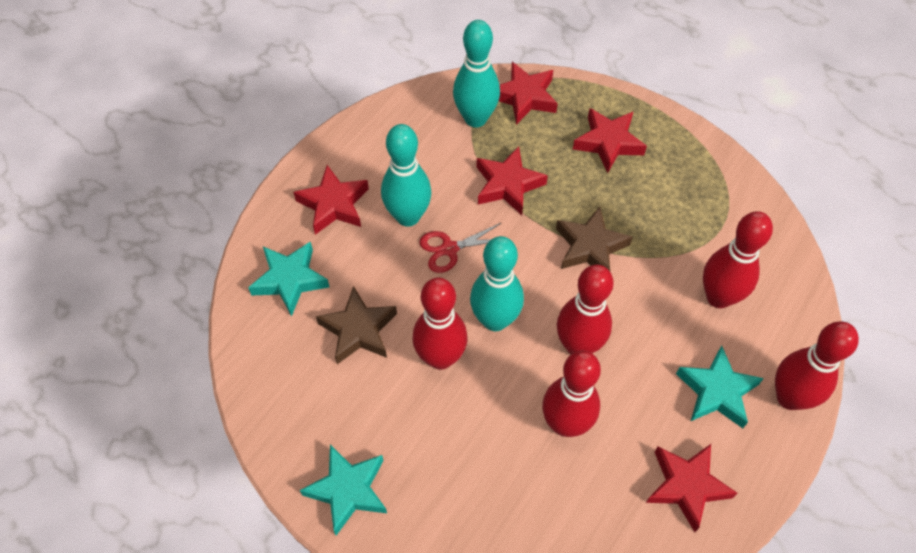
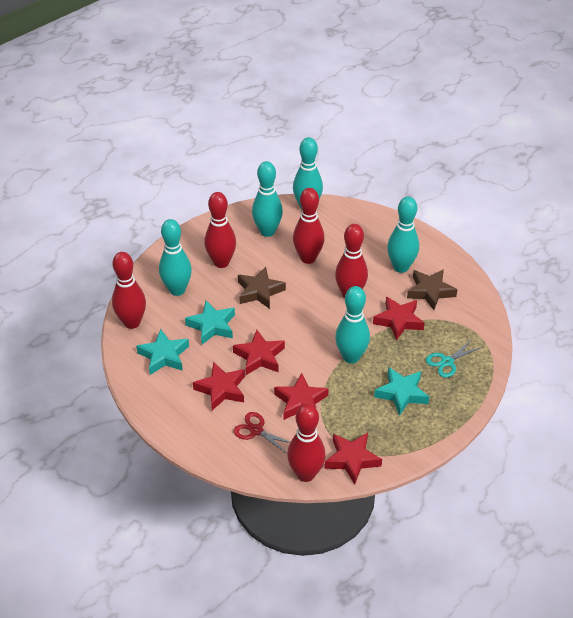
turquoise bowling pin: [381,124,432,227] [453,20,500,128] [470,236,524,331] = 3 -> [159,219,192,296] [252,161,283,237] [293,137,323,210] [335,286,370,364] [387,196,419,273] = 5
turquoise scissors: none = 0 -> [426,340,482,378] = 1

